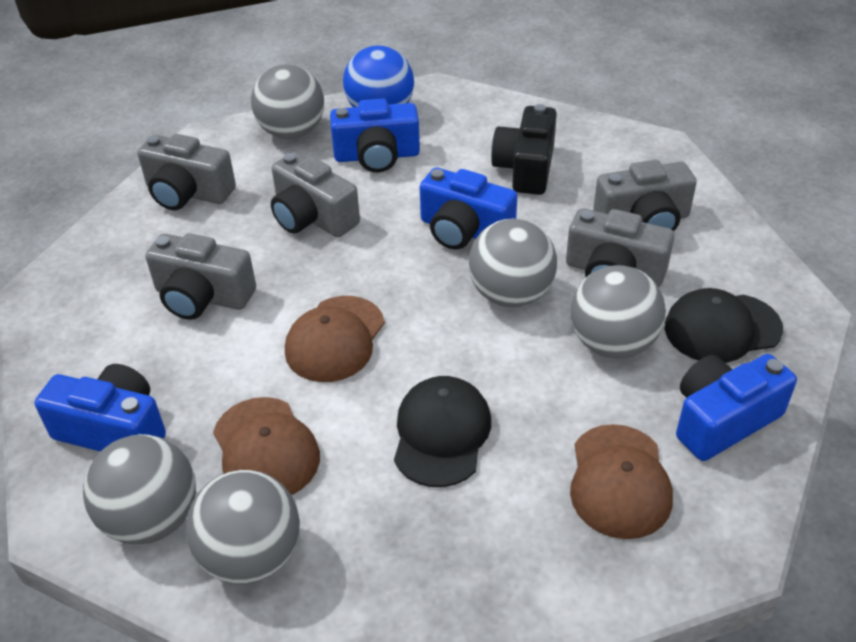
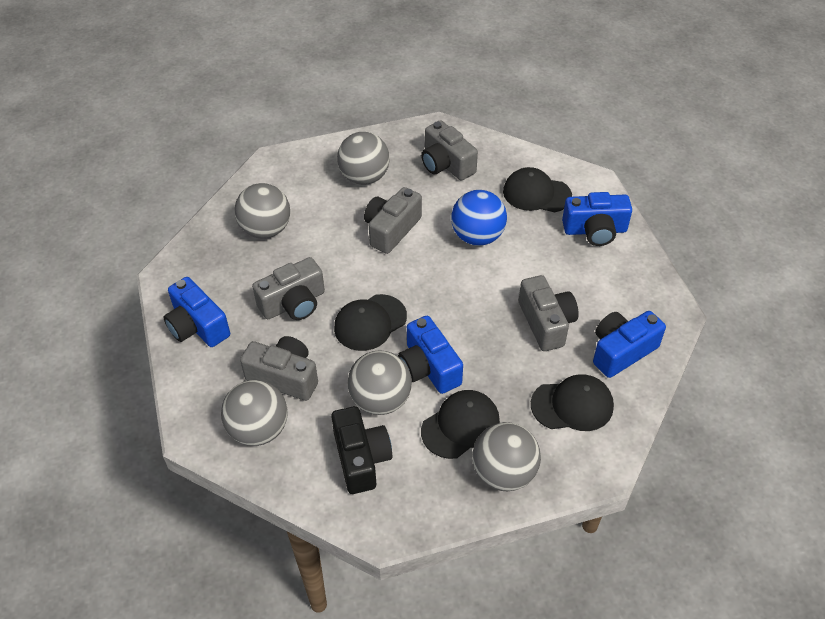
black cap: [394,376,491,487] [665,288,783,363] = 2 -> [334,294,407,351] [421,390,500,459] [503,167,572,212] [531,374,614,431] = 4
brown cap: [213,397,320,495] [285,296,385,382] [570,424,673,539] = 3 -> none = 0

